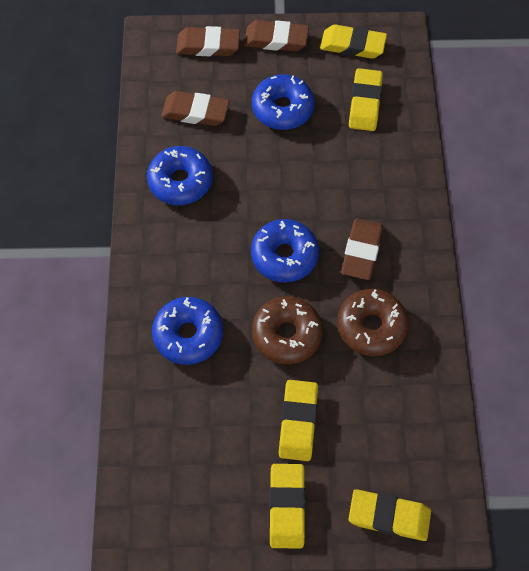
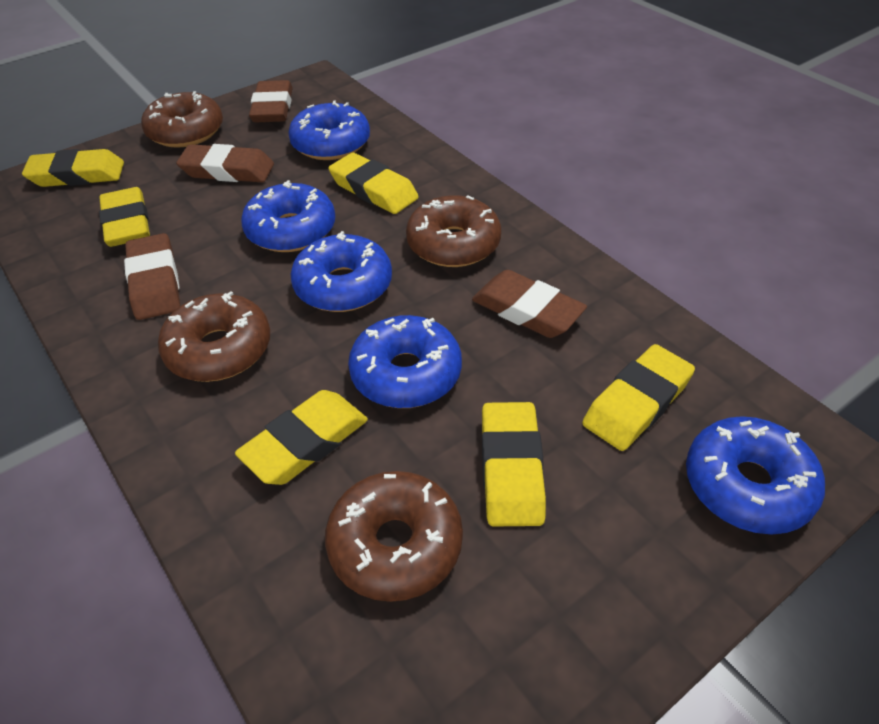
blue donut: [147,146,212,205] [152,297,223,365] [251,219,319,283] [252,74,314,130] = 4 -> [241,180,335,252] [288,101,370,160] [290,231,392,312] [348,315,462,408] [686,416,825,534] = 5
brown donut: [252,297,323,364] [337,289,409,356] = 2 -> [141,91,223,148] [158,291,270,382] [325,471,463,602] [406,195,501,267] = 4
yellow eraser: [269,464,306,549] [279,380,318,461] [320,24,387,59] [349,68,383,131] [349,489,431,541] = 5 -> [22,149,124,187] [99,187,150,247] [235,390,368,485] [328,153,419,214] [482,402,546,527] [582,344,695,451] = 6

